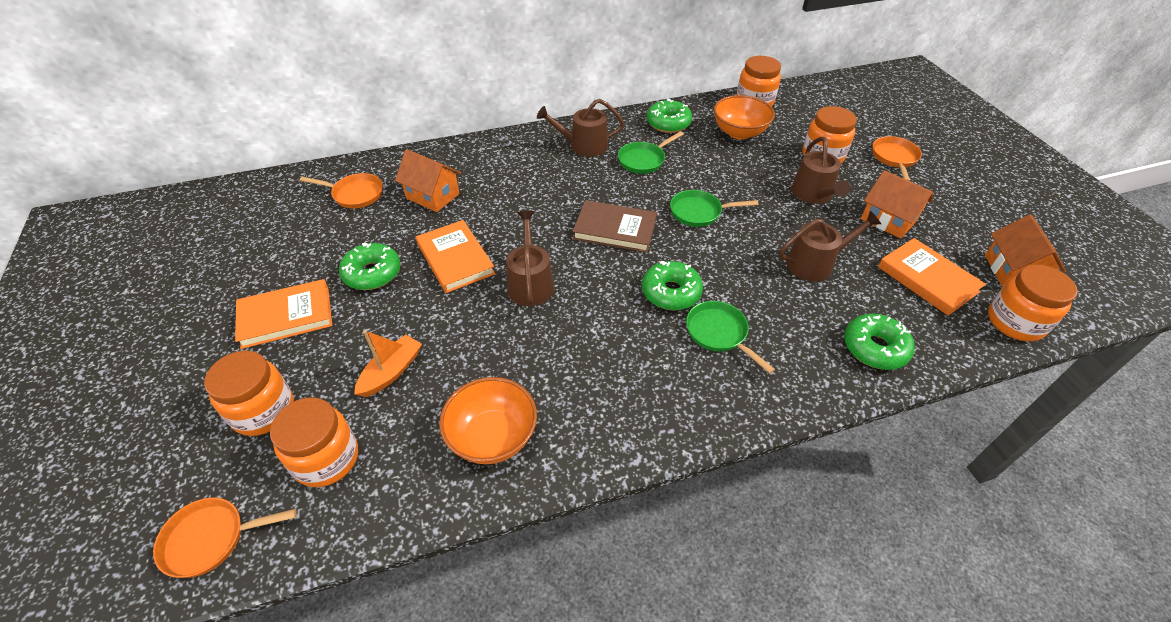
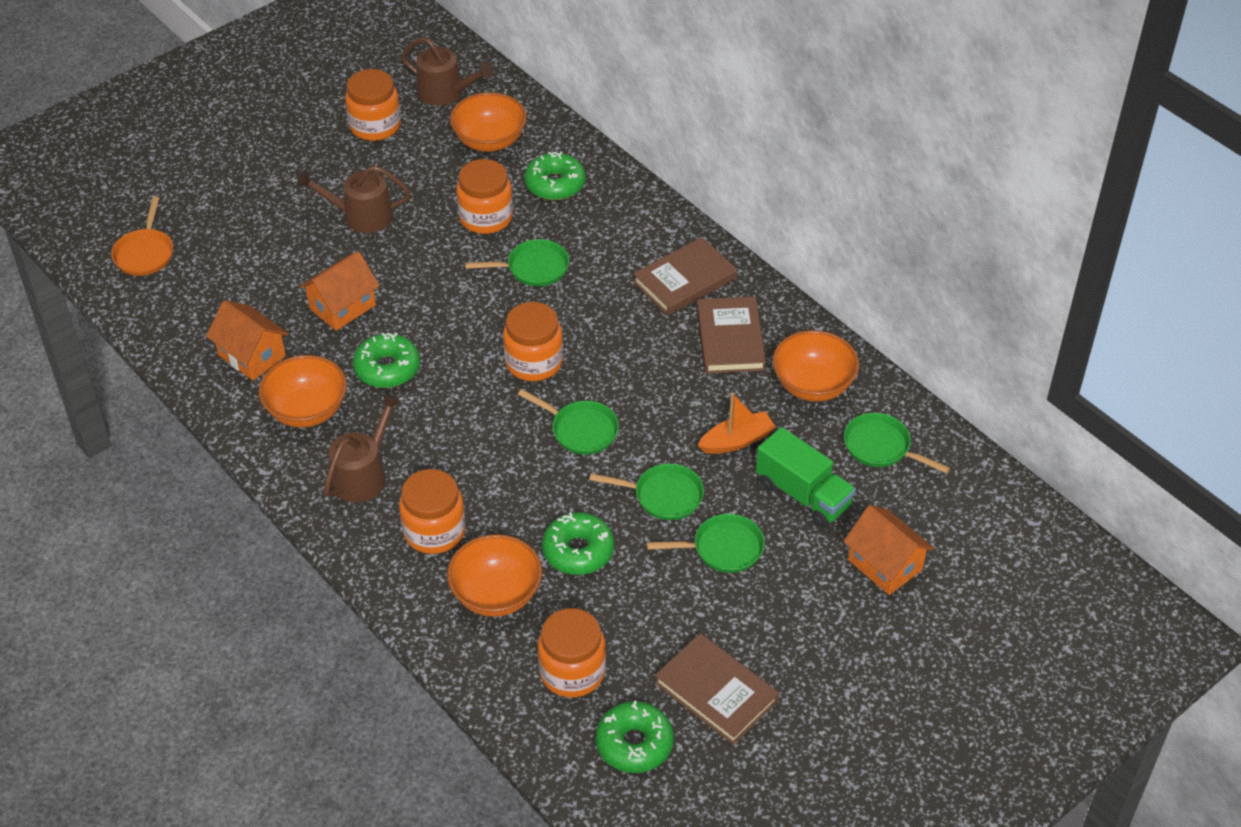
brown book: [573,200,657,253] = 1 -> [633,237,738,315] [655,633,779,745] [697,297,766,374] = 3
brown watering can: [506,211,554,306] [537,99,624,157] [779,211,881,281] [791,137,850,204] = 4 -> [297,165,411,233] [324,394,402,503] [401,37,494,106] = 3
green pan: [618,131,684,174] [670,190,758,227] [686,301,775,374] = 3 -> [465,239,569,287] [518,389,619,455] [589,464,704,520] [647,514,765,573] [844,413,950,474] = 5
green truck: none = 0 -> [756,427,856,527] = 1
orange book: [235,279,332,349] [416,220,495,293] [878,238,986,316] = 3 -> none = 0
orange bowl: [439,377,537,464] [714,95,775,140] = 2 -> [259,355,347,427] [447,534,542,617] [450,92,527,152] [773,330,859,402] = 4
orange pan: [153,497,297,578] [300,173,383,208] [872,136,922,182] = 3 -> [111,197,173,276] = 1

